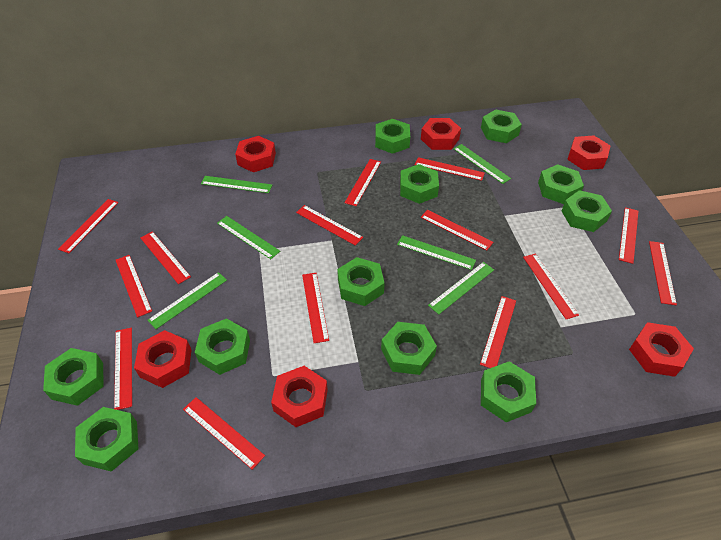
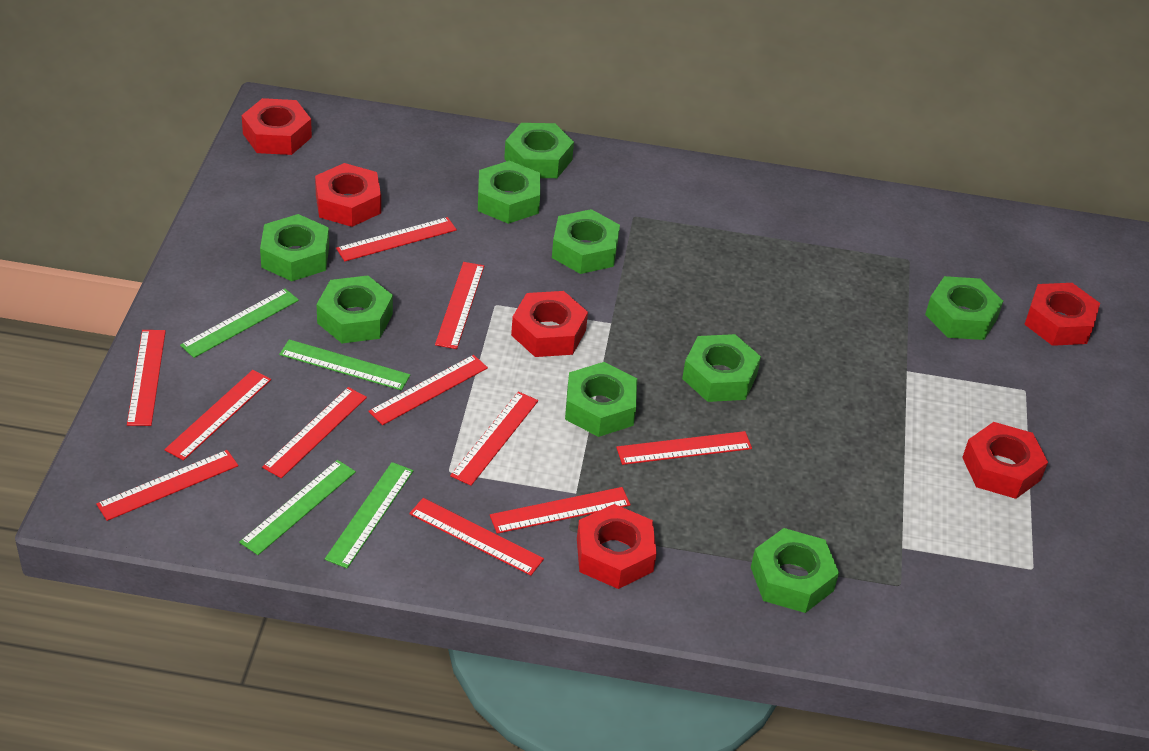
green nut: [43,348,104,406] [75,407,138,472] [195,318,250,375] [337,257,385,306] [375,119,410,154] [381,322,437,375] [400,164,439,204] [481,109,522,143] [481,361,536,422] [538,164,584,204] [562,190,612,232] = 11 -> [260,214,329,281] [317,276,393,343] [478,161,540,224] [504,123,574,178] [552,209,620,274] [565,362,637,437] [682,334,761,402] [751,528,839,613] [925,276,1003,340] = 9
green ruler: [148,272,227,329] [201,176,272,193] [217,216,280,259] [397,235,476,270] [428,262,494,314] [453,144,511,184] = 6 -> [180,288,299,358] [239,460,356,555] [279,339,410,390] [325,462,413,568] = 4
red ruler: [58,199,119,253] [114,328,132,410] [116,255,152,317] [141,231,191,284] [183,397,265,470] [296,205,363,246] [302,273,329,343] [344,159,381,206] [415,157,485,181] [421,210,493,251] [480,296,516,368] [523,254,579,319] [619,207,638,264] [649,241,677,305] = 14 -> [96,450,238,521] [127,330,166,426] [164,370,271,461] [262,387,367,478] [336,217,457,262] [368,355,488,425] [409,498,544,576] [435,262,484,349] [450,392,538,486] [490,487,631,534] [616,431,752,465] = 11

